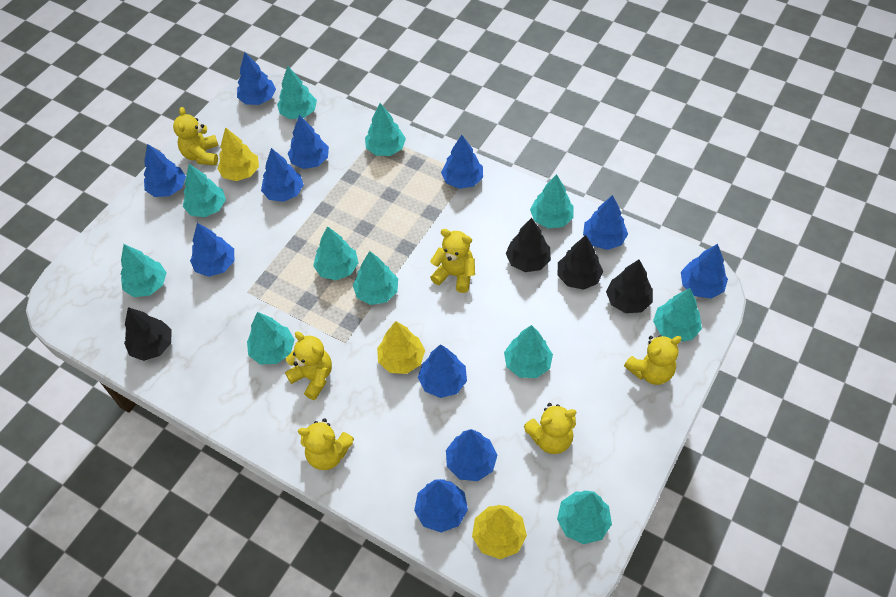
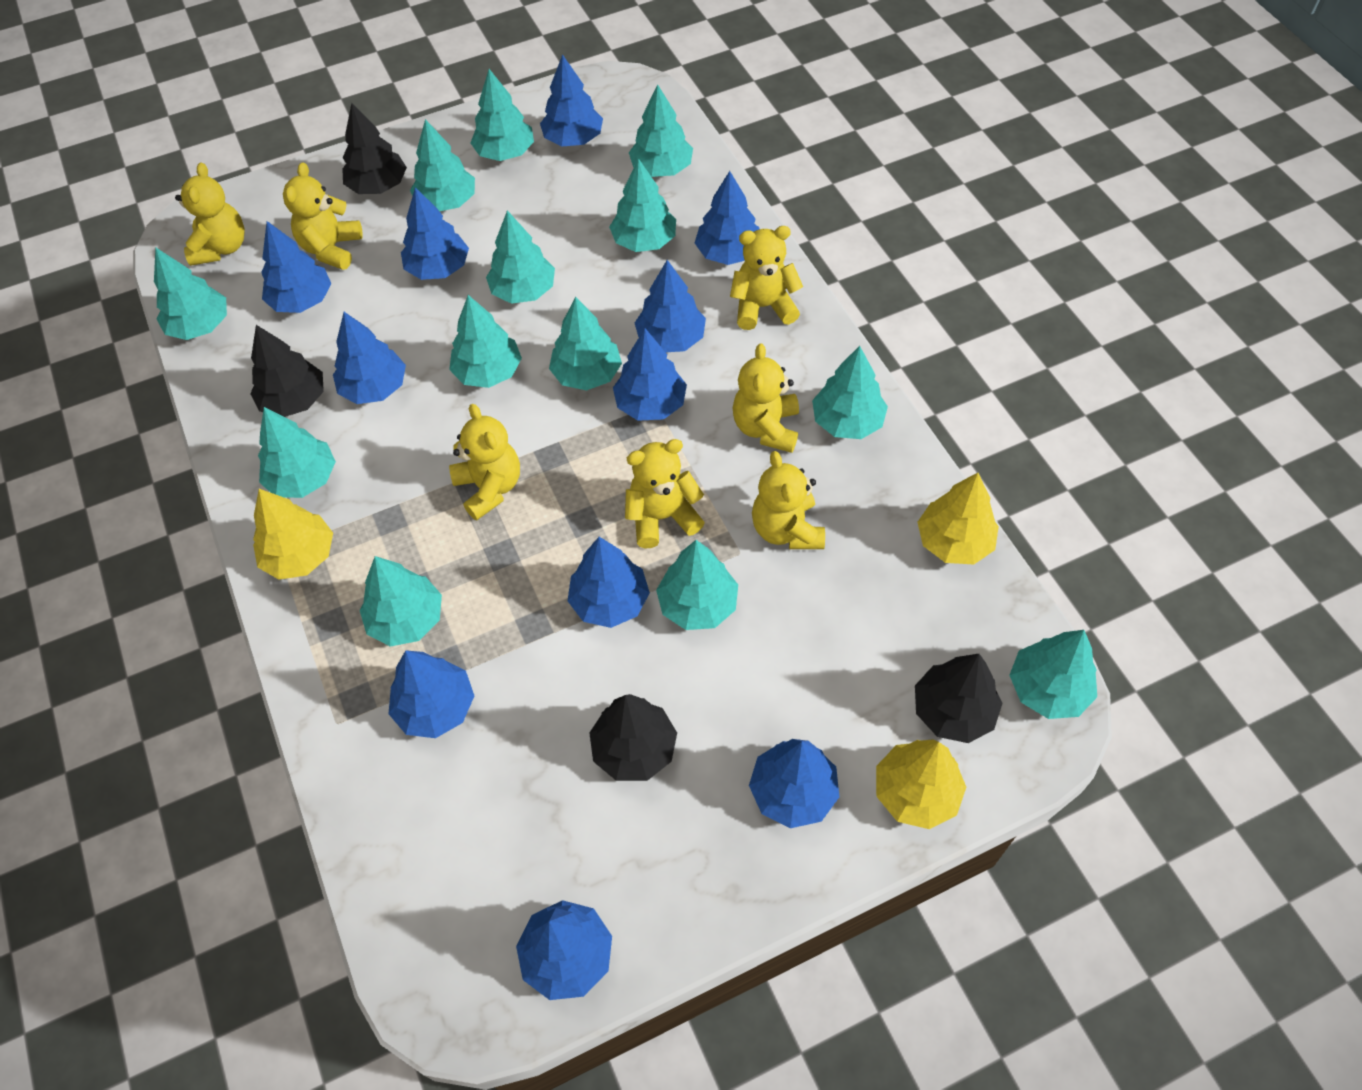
turquoise tree: [121,244,167,297] [183,164,226,217] [247,312,295,364] [277,66,317,119] [313,226,358,280] [353,251,398,305] [365,103,406,156] [504,325,553,378] [530,174,574,228] [557,491,612,544] [653,288,702,342] = 11 -> [154,248,227,340] [258,407,336,498] [360,556,442,647] [410,119,475,211] [449,295,522,388] [470,69,534,161] [486,210,555,304] [549,297,622,391] [609,159,676,252] [629,84,693,177] [656,540,738,630] [812,346,888,439] [1009,630,1097,719] = 13
yellow teddy bear: [173,107,219,165] [285,331,332,400] [298,419,354,470] [430,229,475,293] [524,403,576,454] [624,335,681,385] = 6 -> [175,163,245,266] [283,162,363,270] [449,404,520,521] [625,439,705,548] [730,226,803,330] [733,343,799,453] [752,451,825,549] = 7

